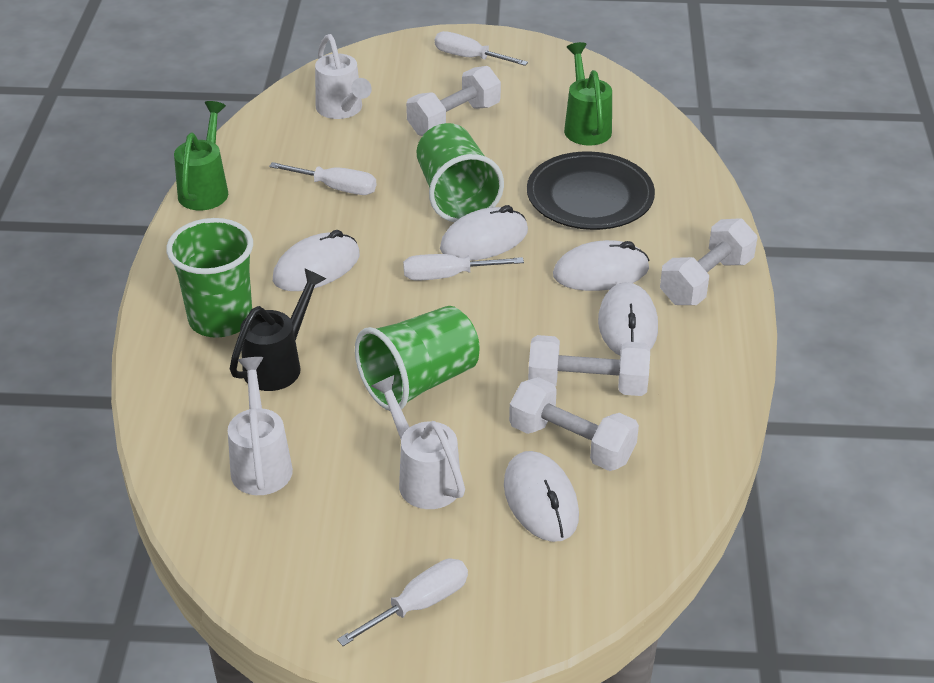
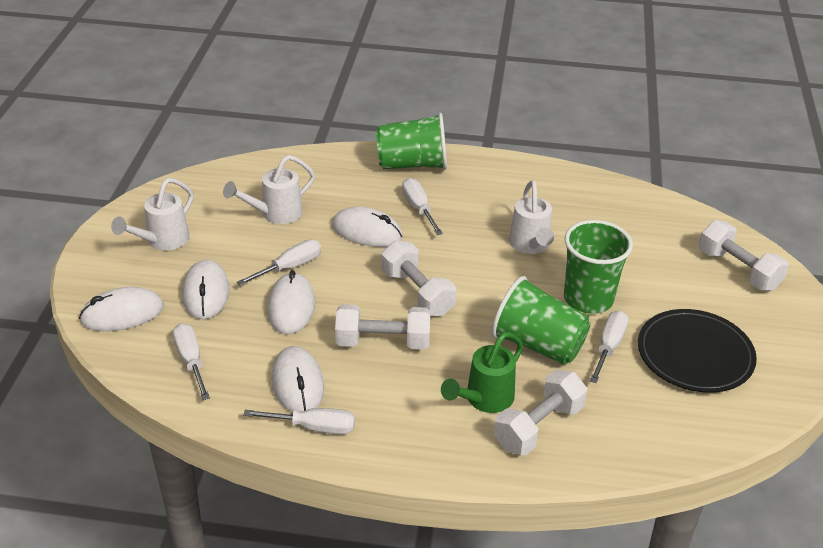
black watering can: [230,268,326,391] = 1 -> none = 0
green watering can: [174,101,228,211] [564,42,612,146] = 2 -> [441,332,523,413] = 1
white screwdriver: [269,162,376,195] [337,559,468,646] [403,254,524,281] [435,31,528,66] = 4 -> [173,323,210,400] [237,240,321,286] [243,408,355,434] [402,178,443,235] [590,311,628,383] = 5

